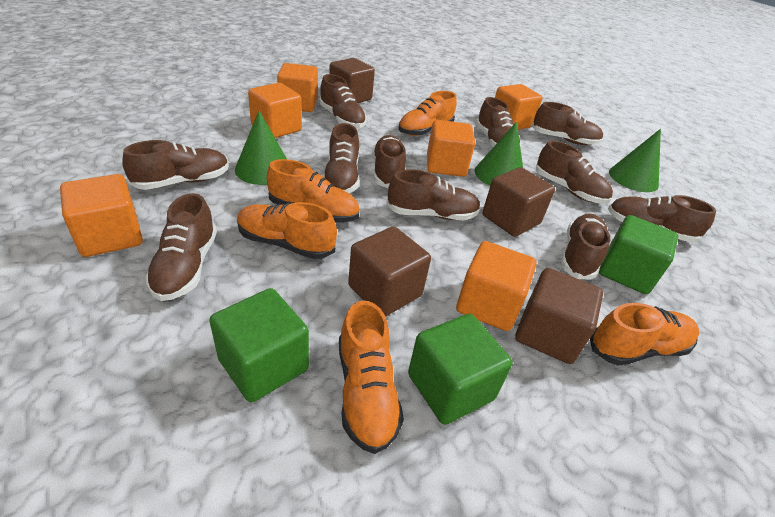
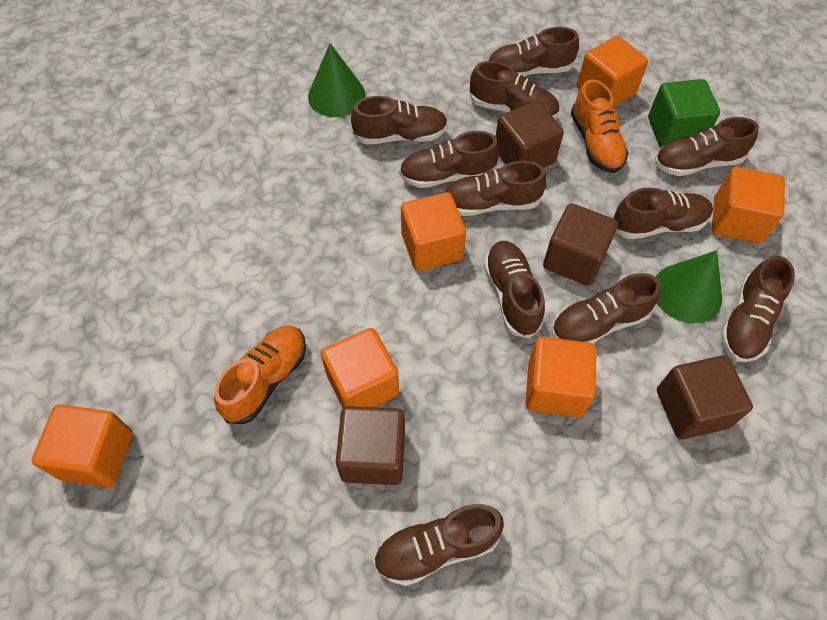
green cone: [235,111,287,185] [475,122,523,185] [609,129,661,192] = 3 -> [308,43,366,117] [656,250,722,323] = 2
green cube: [209,288,309,403] [408,314,513,425] [599,215,678,294] = 3 -> [648,79,720,147] = 1
orange shoe: [237,202,337,259] [267,159,359,223] [339,301,404,454] [398,91,457,136] [590,303,699,366] = 5 -> [214,325,306,424] [571,80,629,173] = 2

